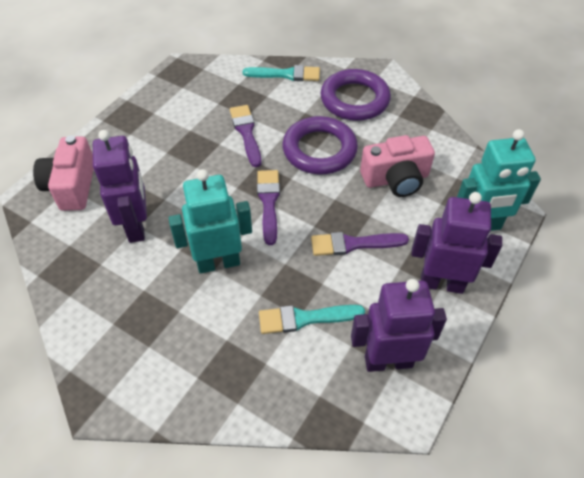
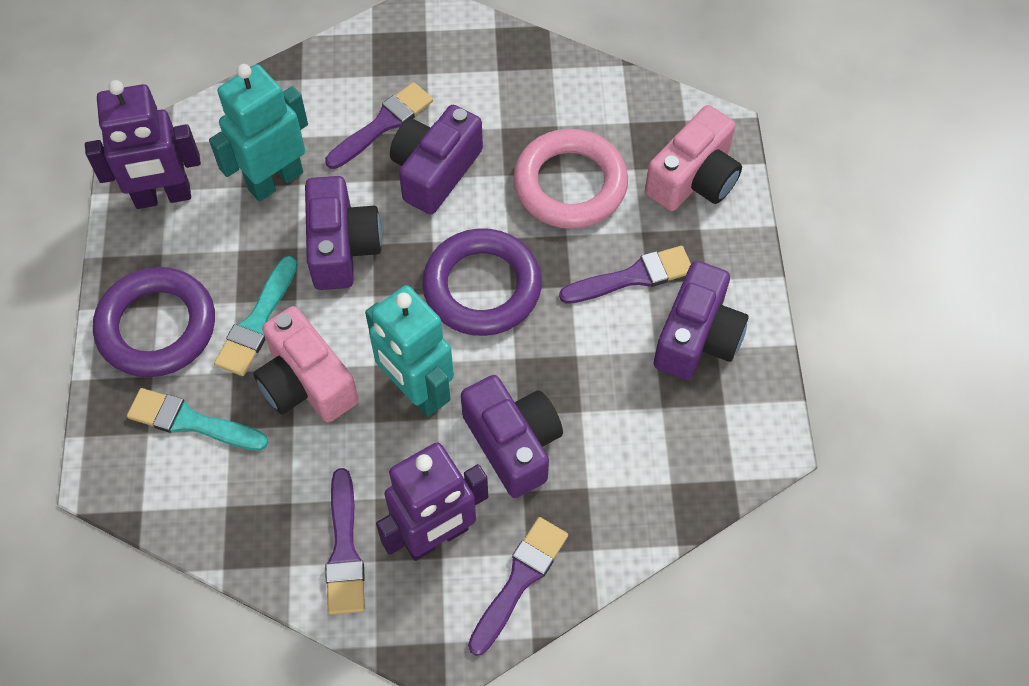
pink ring: none = 0 -> [513,129,628,229] = 1
purple brush: [230,105,261,167] [257,170,280,245] [311,232,409,256] = 3 -> [325,82,433,169] [325,468,365,615] [468,517,568,656] [559,246,691,304] = 4
purple camera: none = 0 -> [305,176,382,290] [390,105,483,214] [461,375,563,498] [654,261,749,380] = 4
purple robot: [93,130,147,243] [351,279,447,372] [411,192,502,294] = 3 -> [85,80,201,209] [376,442,488,561] = 2

